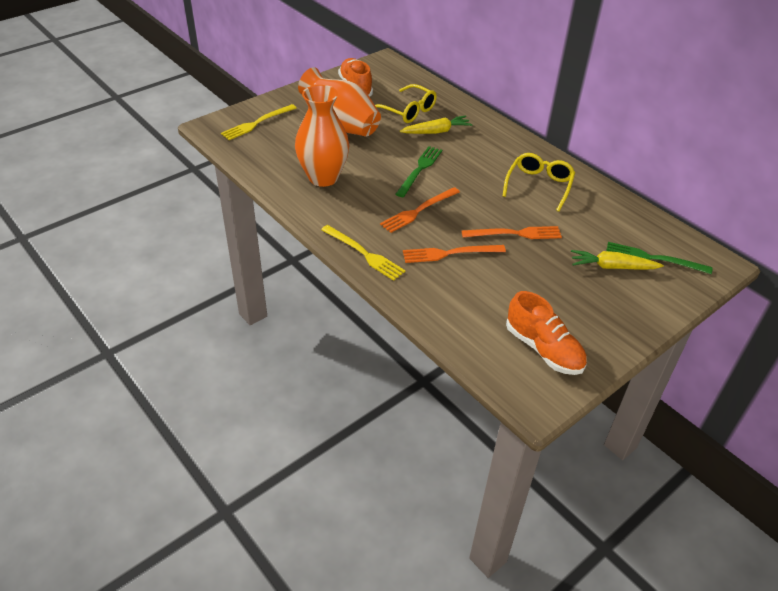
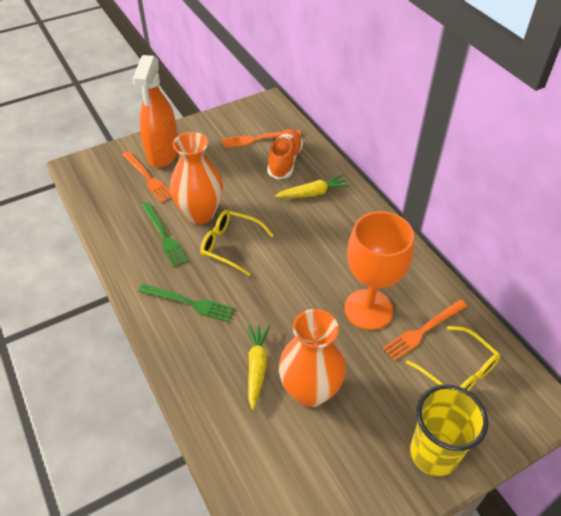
orange goblet: none = 0 -> [344,211,414,330] = 1
orange shoe: [338,58,373,97] [506,291,587,375] = 2 -> [267,129,303,180] = 1
orange spray bottle: none = 0 -> [133,55,178,168] = 1
yellow cup: none = 0 -> [410,384,488,476] = 1
yellow fork: [221,104,297,140] [321,225,406,281] = 2 -> none = 0

